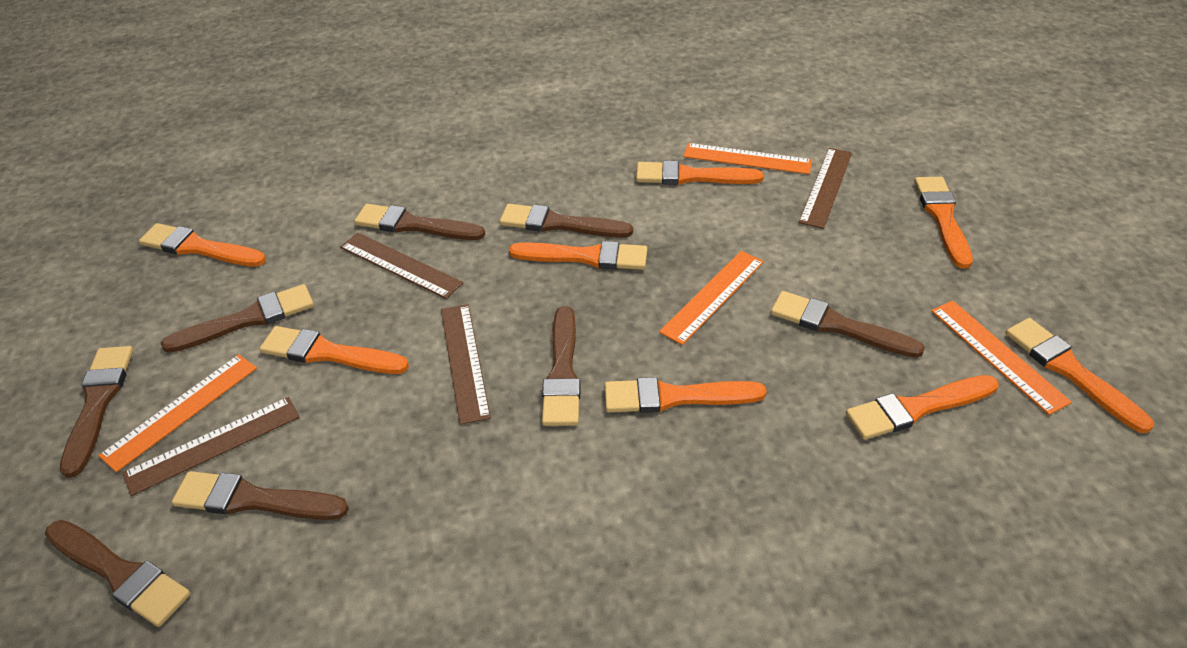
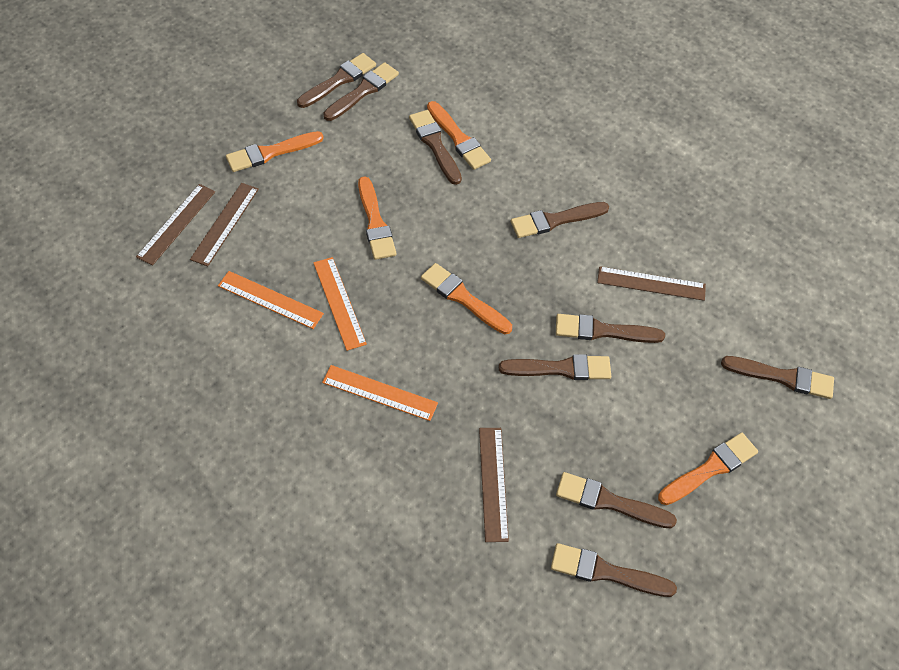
brown brush: [45,520,191,627] [60,346,133,478] [161,284,314,353] [172,471,349,520] [354,204,485,240] [500,204,633,238] [542,306,581,426] [771,291,925,358] = 8 -> [297,53,376,108] [323,62,399,121] [409,110,462,185] [499,354,612,380] [511,202,609,238] [551,543,677,597] [556,314,665,343] [556,472,677,529] [721,356,834,399] = 9
orange brush: [139,223,266,267] [260,326,409,374] [509,241,647,270] [604,377,767,413] [636,161,764,185] [846,375,999,440] [914,177,973,269] [1006,318,1154,433] = 8 -> [226,131,324,172] [358,177,397,260] [421,263,512,334] [427,101,491,170] [658,433,758,505] = 5
orange ruler: [98,354,257,472] [659,251,764,345] [683,143,812,174] [931,300,1072,415] = 4 -> [218,271,324,329] [313,257,367,351] [322,365,438,421] = 3

